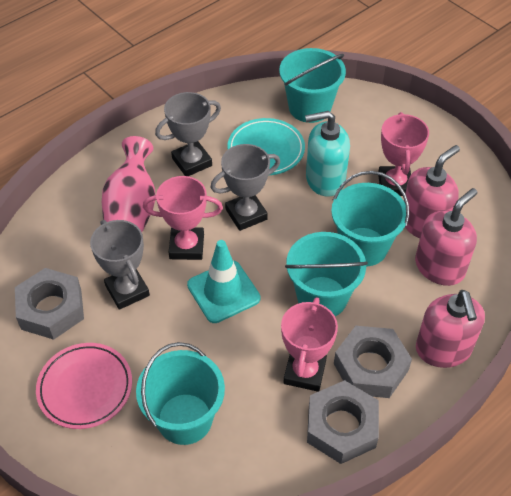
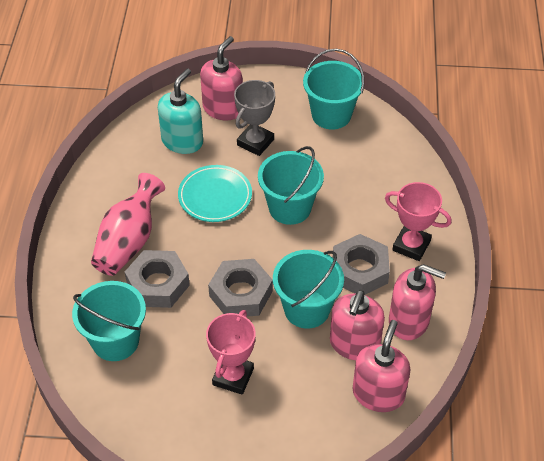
grey trophy: [90,220,150,310] [155,92,221,176] [210,144,280,231] = 3 -> [234,80,275,156] = 1
pink plate: [36,343,132,429] = 1 -> none = 0
pink soap dispenser: [404,145,460,238] [415,188,477,286] [416,290,485,368] = 3 -> [200,36,243,120] [330,290,385,360] [353,320,410,412] [389,264,446,340] = 4
pink trophy: [143,176,223,260] [281,297,338,392] [378,112,429,196] = 3 -> [206,310,256,395] [385,182,452,261] = 2
turquoise traffic cone: [187,240,261,323] = 1 -> none = 0

